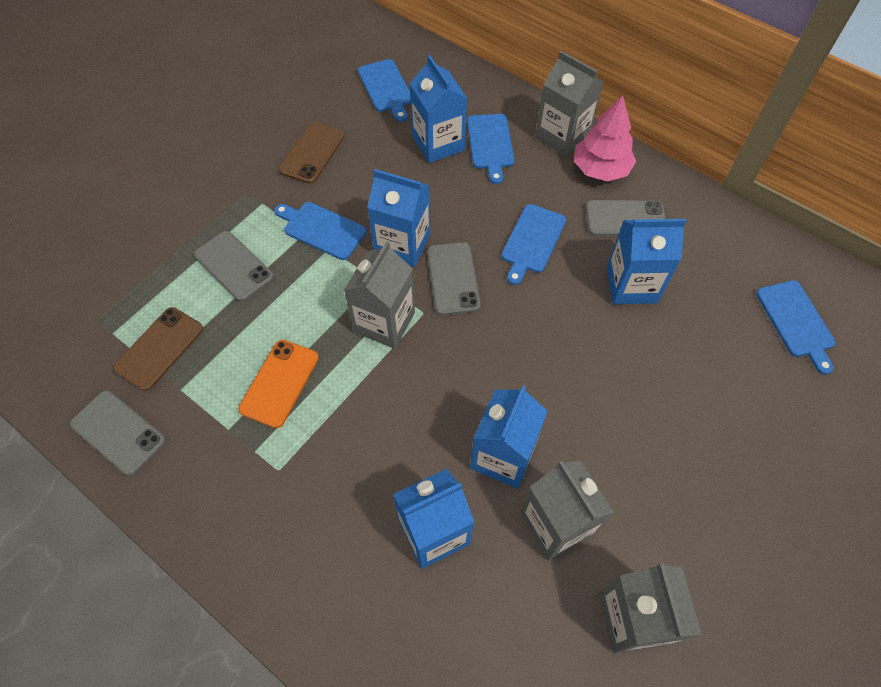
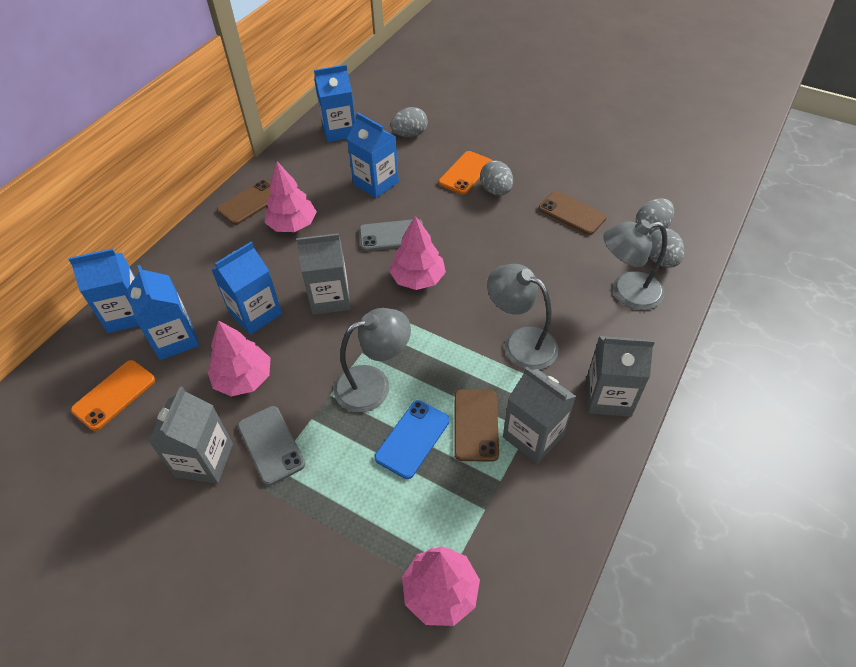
blue cutting board: [274,202,367,260] [358,59,411,122] [467,114,515,184] [501,204,566,285] [756,280,835,375] = 5 -> none = 0
blue phone: none = 0 -> [375,400,450,479] = 1
brown phone: [113,307,203,391] [279,122,345,184] = 2 -> [217,180,271,225] [455,389,499,462] [539,191,607,235] = 3
grey egg: none = 0 -> [391,107,428,138] [480,161,513,196] [635,198,674,234] [649,228,684,268] = 4
grey lamp: none = 0 -> [334,308,411,412] [487,264,559,370] [604,219,667,310] = 3
grey phone: [70,390,166,476] [194,231,274,302] [427,242,481,315] [585,200,666,236] = 4 -> [238,406,305,486] [359,219,423,251] = 2
orange phone: [238,340,319,428] = 1 -> [71,360,155,431] [438,151,492,194] = 2
pink tree: [574,95,636,182] = 1 -> [208,320,271,397] [265,162,317,232] [389,216,446,290] [402,546,480,626] = 4

